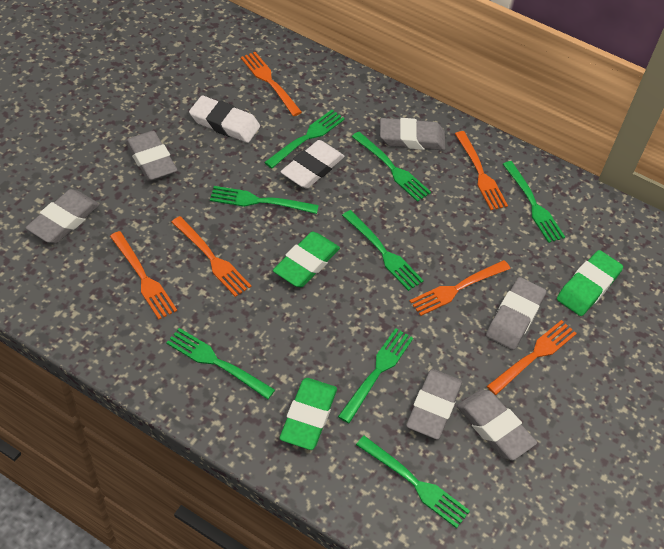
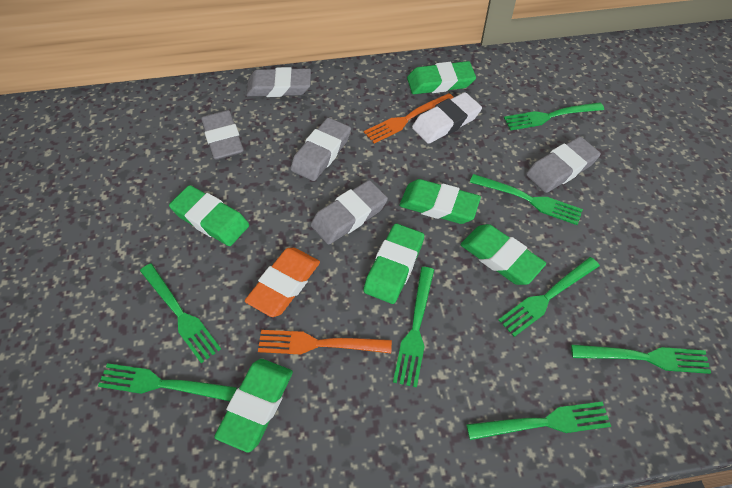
green eraser: [273,232,340,287] [280,378,337,450] [557,250,623,316] = 3 -> [169,185,249,246] [214,359,293,453] [364,224,424,304] [400,179,481,224] [407,61,476,94] [460,224,546,285] = 6
grey eraser: [26,189,100,244] [126,131,177,181] [380,118,445,150] [406,369,462,440] [457,390,537,460] [486,277,546,350] = 6 -> [201,110,244,160] [246,67,311,97] [291,118,351,181] [311,180,388,245] [526,137,601,193] = 5
orange eraser: none = 0 -> [245,248,320,317] = 1
orange fork: [110,231,177,319] [172,216,251,297] [241,52,302,116] [410,260,511,316] [455,131,508,210] [487,320,577,395] = 6 -> [258,330,392,354] [364,93,454,143] = 2
white eraser: [189,95,260,143] [281,140,345,189] = 2 -> [412,92,482,144] = 1

